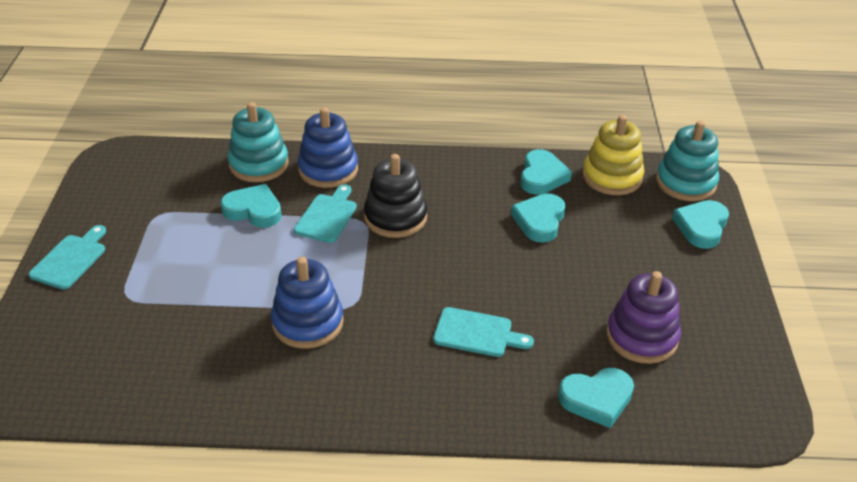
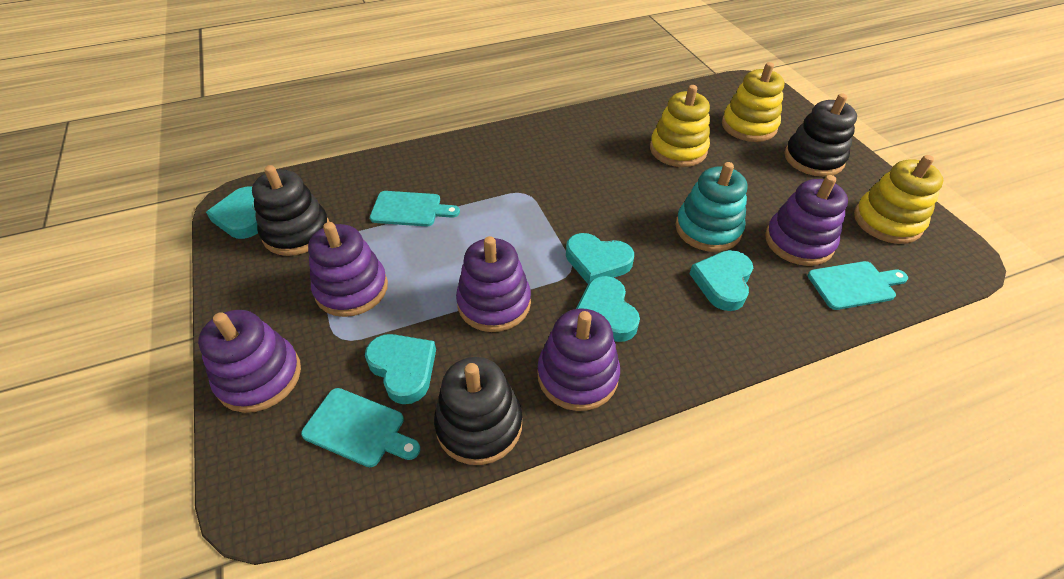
black stacking toy: [364,154,427,238] = 1 -> [252,165,329,256] [434,357,522,465] [784,93,857,177] = 3
blue stacking toy: [271,257,344,349] [298,107,358,188] = 2 -> none = 0
purple stacking toy: [606,271,681,364] = 1 -> [198,310,301,413] [308,222,388,317] [456,236,531,332] [537,308,620,411] [765,175,848,266] = 5
turquoise stacking toy: [228,102,289,182] [656,121,719,201] = 2 -> [675,162,748,252] = 1
yellow stacking toy: [582,115,644,195] = 1 -> [650,85,710,167] [722,62,784,142] [854,155,943,244] = 3

